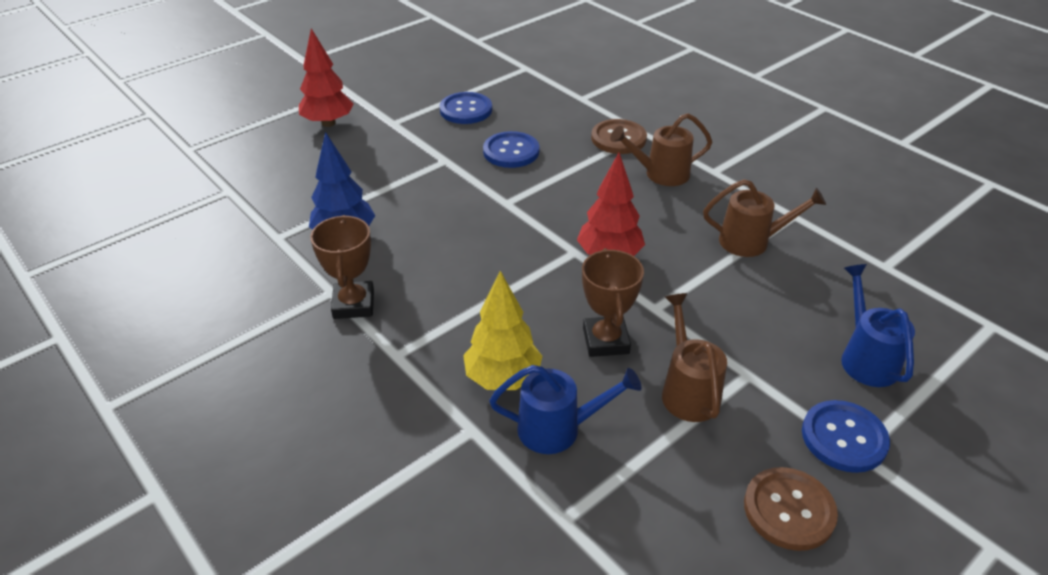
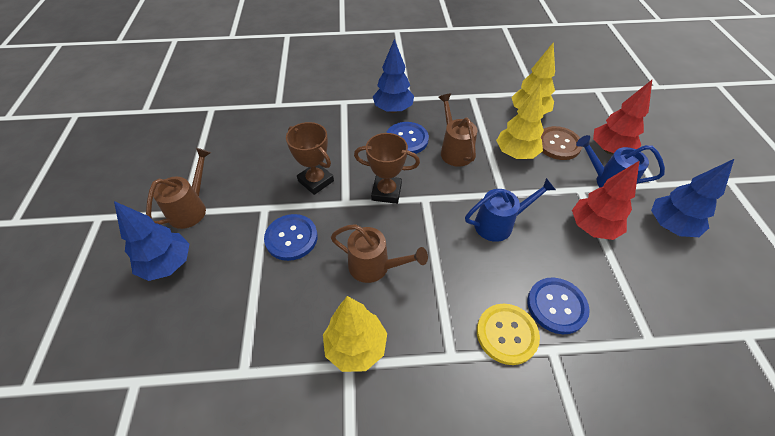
blue tree: [309,132,375,230] = 1 -> [114,201,189,281] [373,39,414,113] [651,159,734,237] = 3
brown button: [591,119,647,154] [744,467,838,551] = 2 -> [541,126,582,160] = 1
yellow button: none = 0 -> [477,304,540,365] = 1
yellow tree: [463,271,542,390] = 1 -> [323,296,387,372] [496,83,544,159] [511,42,555,115] = 3

